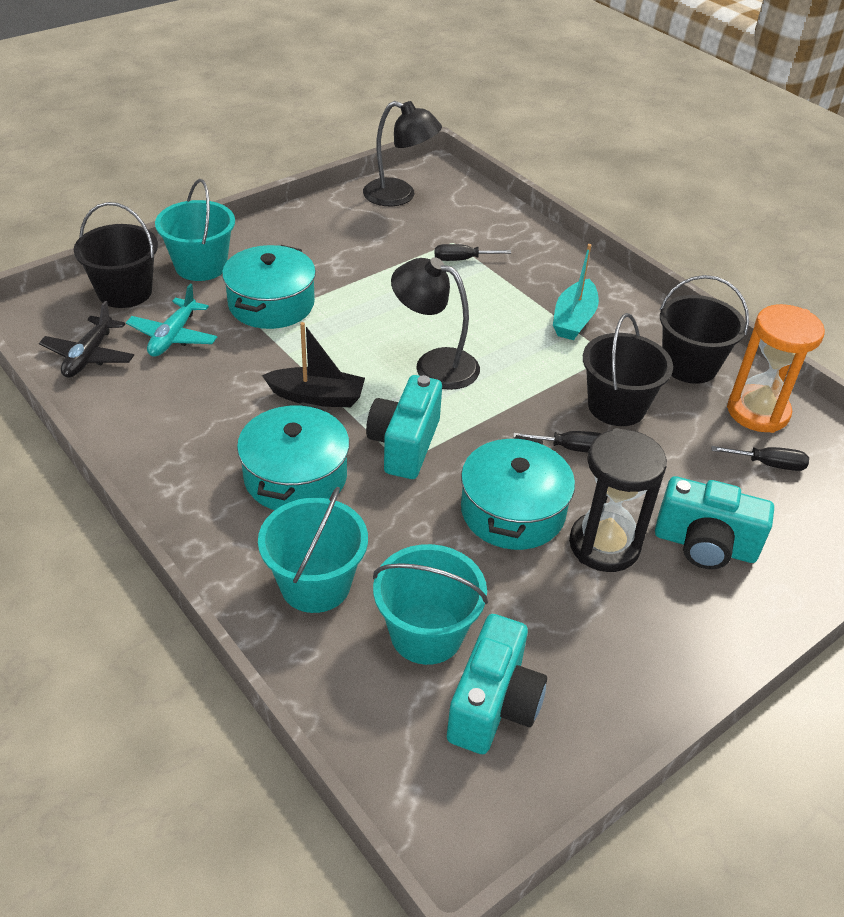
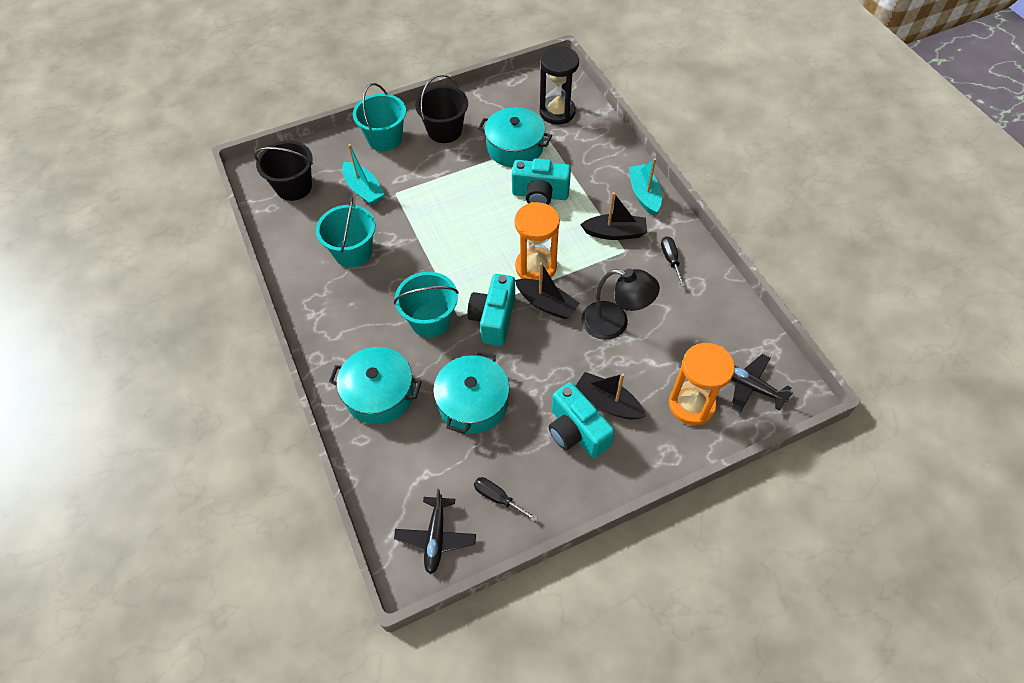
black boat: [262,322,365,407] = 1 -> [515,262,580,319] [576,372,646,419] [580,192,647,240] = 3
black bucket: [74,202,158,308] [583,313,673,426] [660,275,749,384] = 3 -> [254,141,313,201] [415,74,468,143] = 2
black lamp: [363,101,442,206] [391,257,480,390] = 2 -> [582,269,660,340] = 1
black plane: [39,301,134,378] = 1 -> [394,489,476,574] [731,354,794,413] = 2
black screwdriver: [434,244,511,261] [513,431,601,453] [711,446,809,471] = 3 -> [474,477,538,521] [661,236,685,287] = 2
orange hourglass: [727,304,825,433] = 1 -> [515,202,560,280] [669,343,735,425] = 2
turquoise boat: [553,244,599,340] = 1 -> [342,144,385,206] [628,158,662,216] = 2
turquoise plane: [126,284,217,357] = 1 -> none = 0

